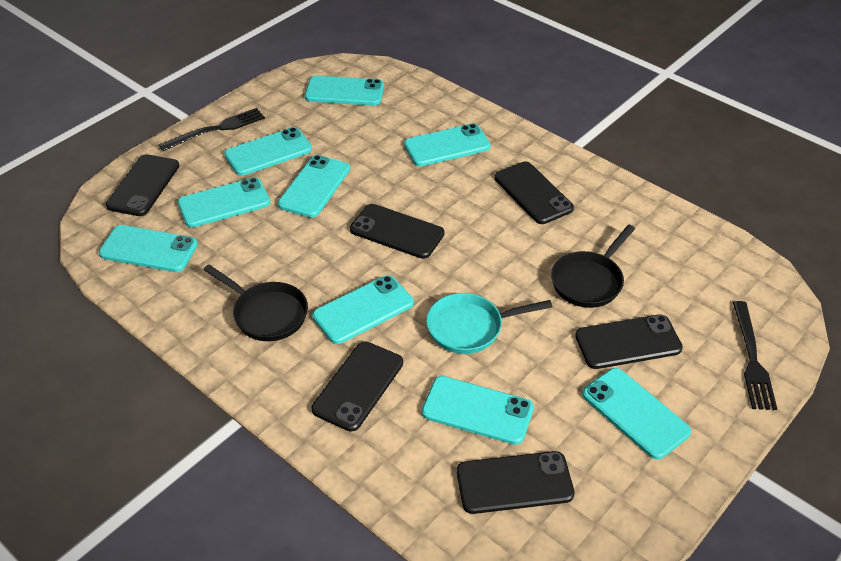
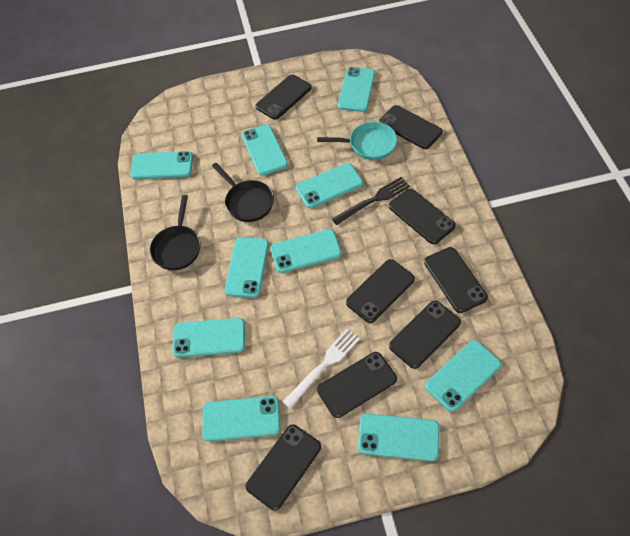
black fork: [159,108,265,151] [733,301,777,410] = 2 -> [332,177,410,225] = 1
black phone: [106,154,179,216] [312,341,403,432] [350,204,444,259] [457,451,575,514] [494,161,574,224] [575,315,683,369] = 6 -> [246,424,321,511] [256,75,312,120] [317,352,397,418] [346,259,415,323] [379,105,442,149] [389,188,455,244] [389,301,461,369] [424,247,488,313] = 8
turquoise phone: [99,225,198,272] [178,177,270,228] [224,127,312,176] [278,155,350,218] [305,76,384,106] [312,275,414,344] [404,124,491,166] [422,376,534,445] [582,368,691,460] = 9 -> [130,151,193,179] [172,318,245,358] [203,396,280,442] [225,237,269,298] [242,124,288,176] [270,229,341,273] [296,163,363,208] [338,67,375,112] [358,413,440,461] [425,340,501,412] = 10
white fork: none = 0 -> [283,329,360,409] = 1

